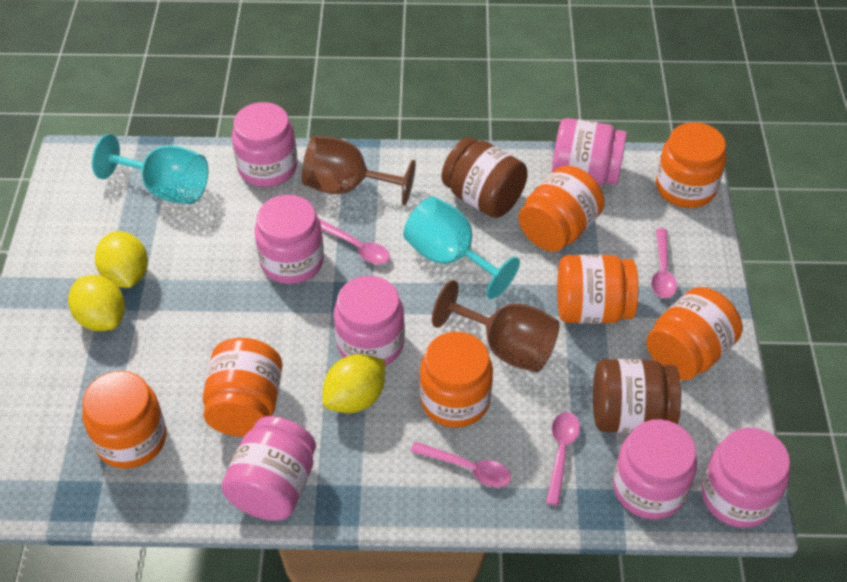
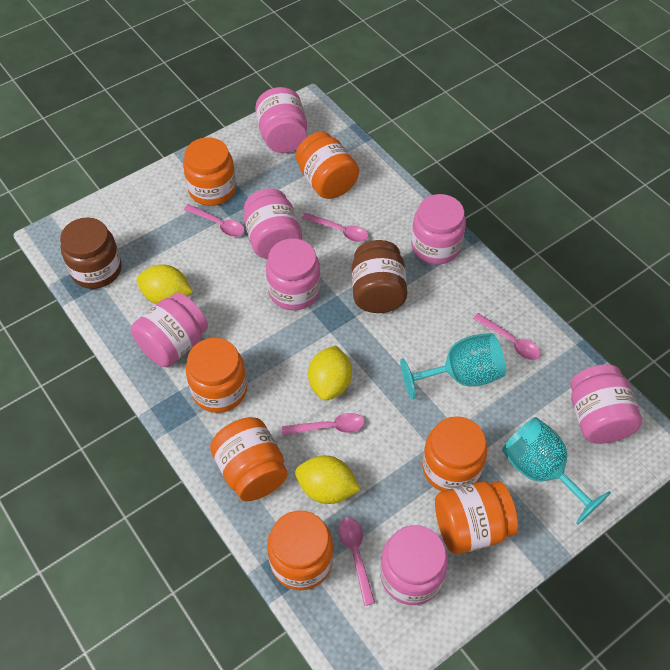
brown goblet: [302,136,416,206] [432,280,560,372] = 2 -> none = 0
pink spoon: [319,219,390,264] [410,441,511,487] [546,412,580,506] [651,228,677,298] = 4 -> [184,204,244,237] [282,413,364,435] [302,213,368,242] [338,518,375,606] [473,313,541,360] = 5

